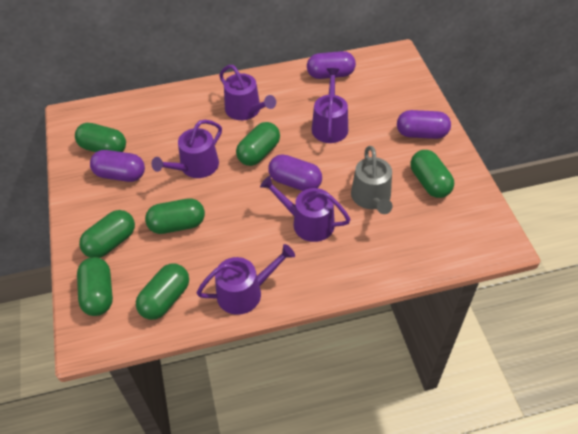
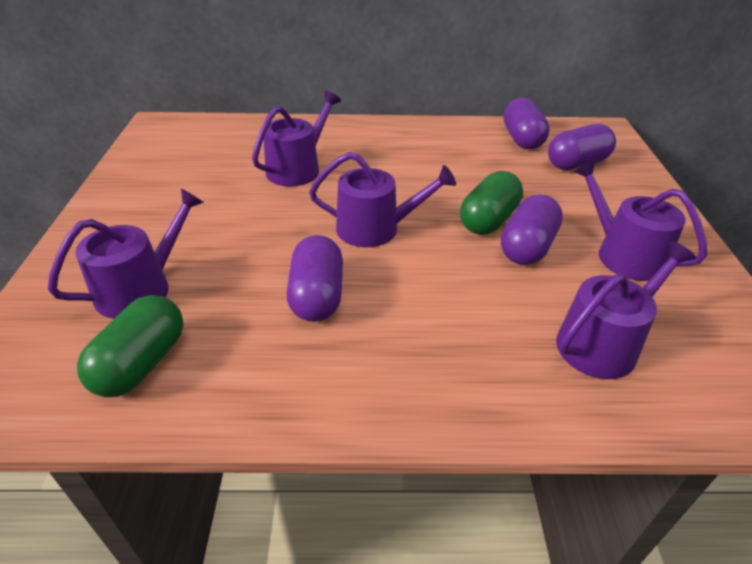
green capsule: [75,123,126,152] [77,257,113,316] [79,210,135,258] [136,264,189,320] [145,198,205,234] [236,122,280,166] [410,150,454,198] = 7 -> [77,295,183,397] [460,171,523,235] = 2
grey watering can: [351,146,392,214] = 1 -> none = 0

